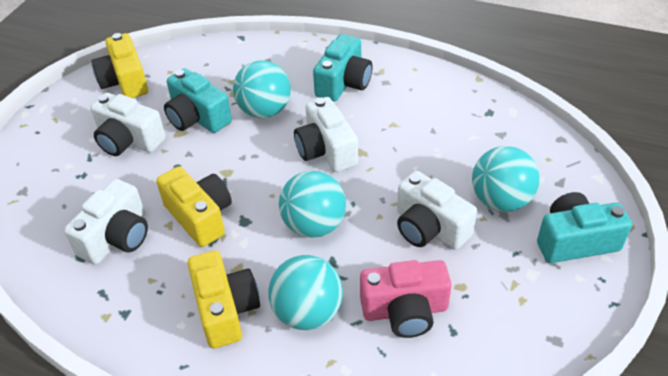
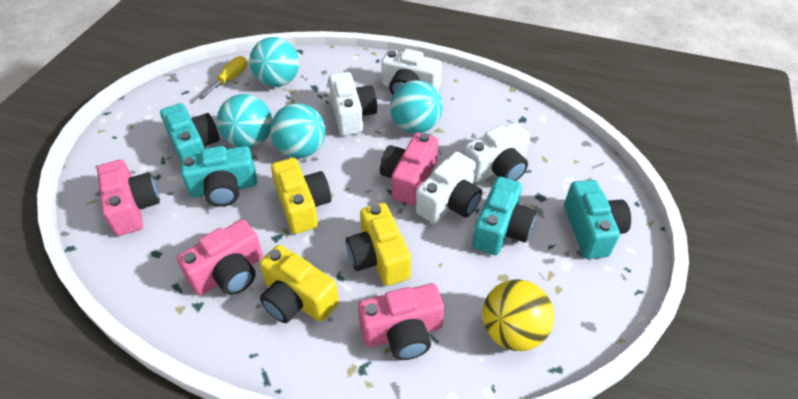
pink camera: [360,260,452,338] = 1 -> [97,160,160,236] [177,220,263,295] [358,283,444,360] [380,132,438,205] = 4
turquoise camera: [164,68,232,133] [313,34,373,101] [537,192,632,263] = 3 -> [160,103,220,162] [181,146,257,207] [472,176,536,255] [564,180,631,259] = 4
yellow ball: none = 0 -> [482,279,554,351] = 1
yellow screwdriver: none = 0 -> [198,56,247,99] = 1

